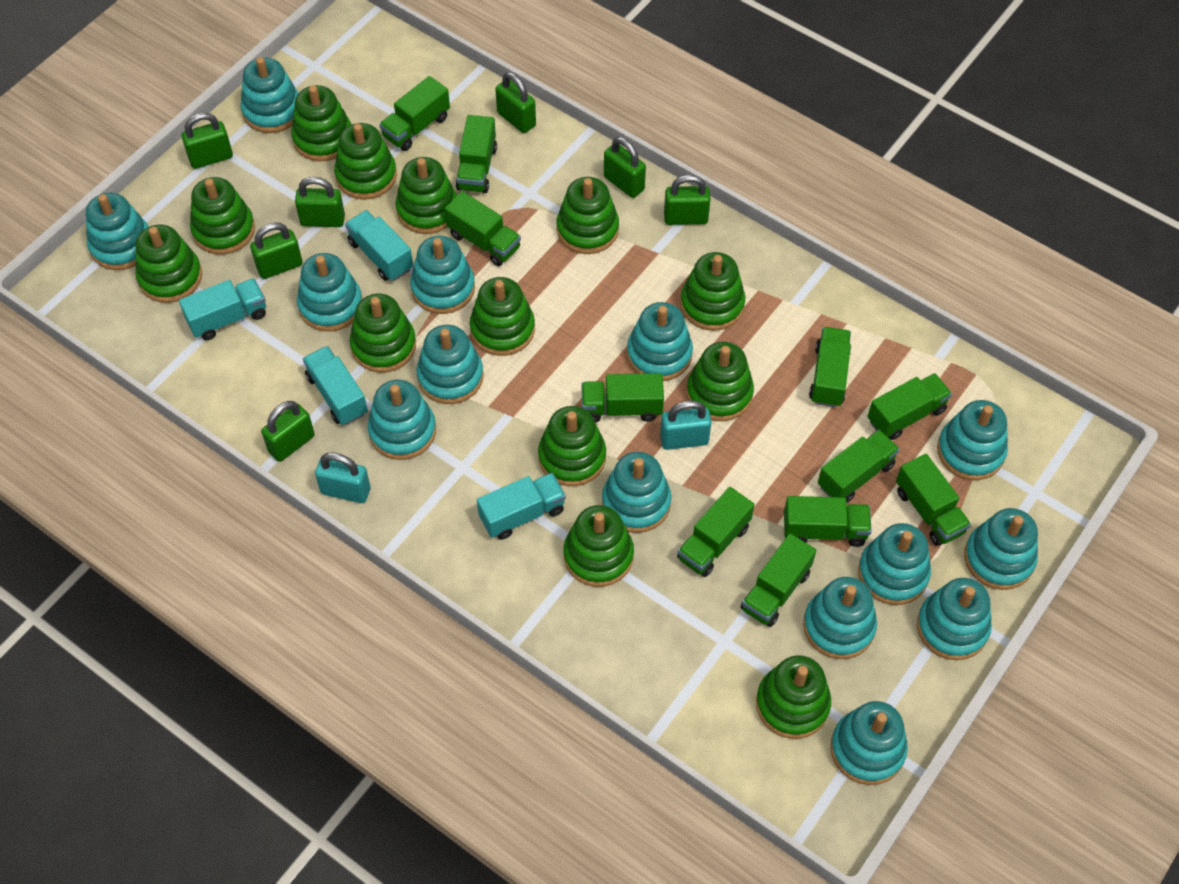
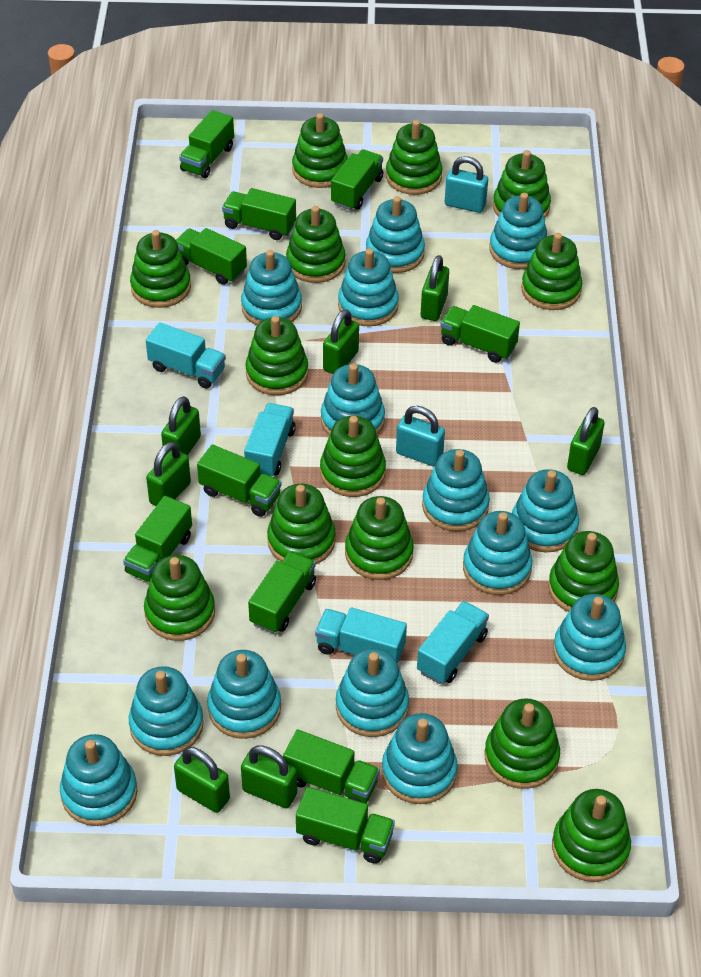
green stacking toy: [135,225,202,303] [190,177,255,255] [291,85,351,161] [334,123,397,200] [350,294,416,373] [395,157,457,234] [469,277,535,356] [538,406,606,486] [557,177,619,254] [563,505,634,587] [680,252,745,331] [687,342,754,421] [756,655,831,739] = 13 -> [130,230,191,308] [144,555,215,641] [245,316,308,395] [267,484,336,564] [286,206,346,283] [292,113,348,188] [320,416,386,497] [345,496,414,580] [386,120,443,195] [485,698,560,789] [493,150,551,218] [521,233,582,310] [548,531,619,612] [552,789,631,882] = 14
green truck: [379,76,450,151] [444,191,521,266] [456,115,497,193] [581,373,664,423] [677,487,754,577] [741,533,816,627] [784,496,872,547] [809,327,851,407] [818,430,900,503] [868,373,952,440] [896,454,971,546] = 11 -> [123,496,192,582] [176,228,247,285] [179,110,234,178] [197,445,281,517] [222,188,296,240] [248,551,316,634] [283,729,380,803] [296,787,395,864] [331,150,383,210] [440,305,520,363] = 10

